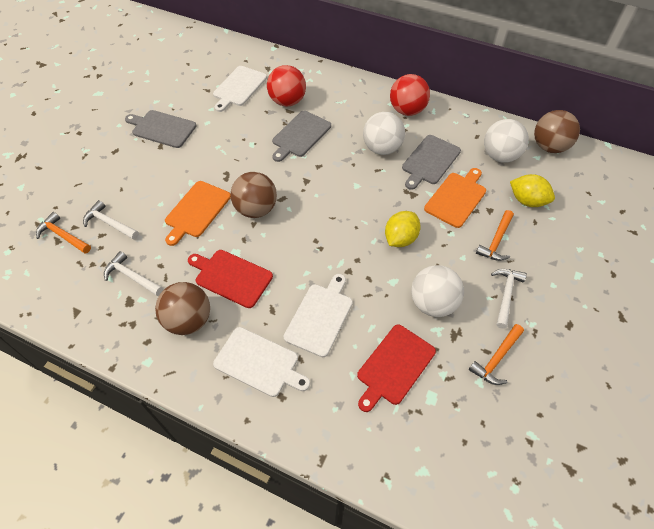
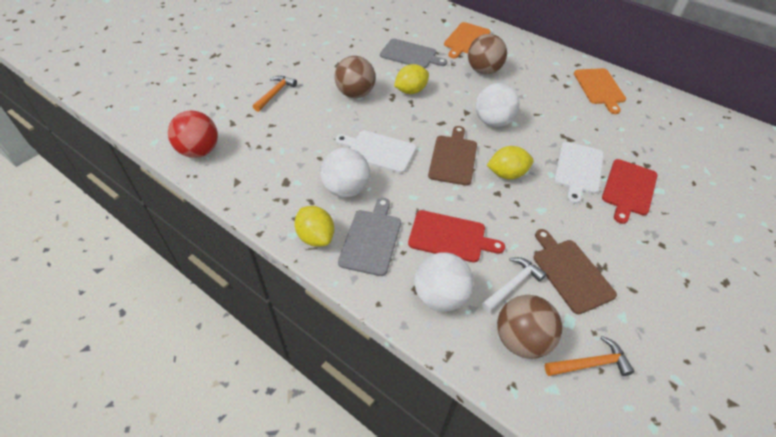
brown cutting board: none = 0 -> [428,126,477,186] [533,229,617,314] = 2
grey cutting board: [125,110,196,148] [272,111,331,162] [402,135,461,190] = 3 -> [338,198,401,276] [380,39,447,68] = 2
orange hammer: [36,212,91,254] [469,324,524,385] [476,210,514,261] = 3 -> [253,76,297,112] [545,336,634,376] = 2
red ball: [267,65,306,106] [390,74,430,116] = 2 -> [168,110,218,158] = 1
white cutting board: [213,66,267,112] [213,327,310,397] [284,274,353,357] = 3 -> [336,130,416,173] [554,142,604,204] = 2
white hammer: [83,200,139,240] [104,251,163,296] [491,269,527,329] = 3 -> [481,257,547,312] = 1
yellow lemon: [385,211,421,247] [510,174,555,207] = 2 -> [294,206,334,247] [394,64,429,94] [487,146,534,179] = 3

